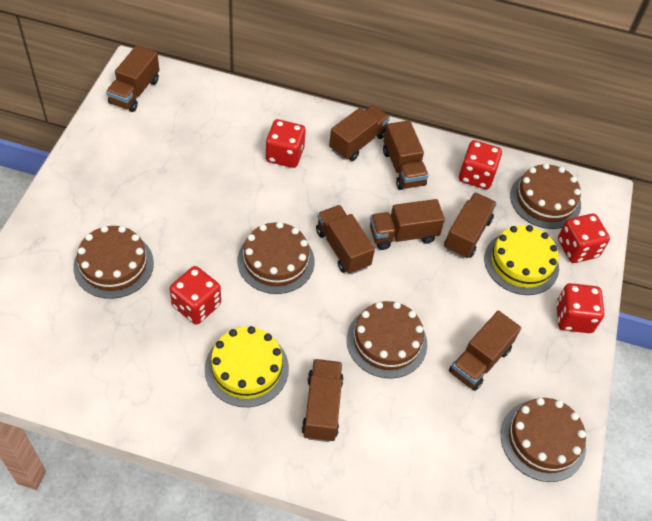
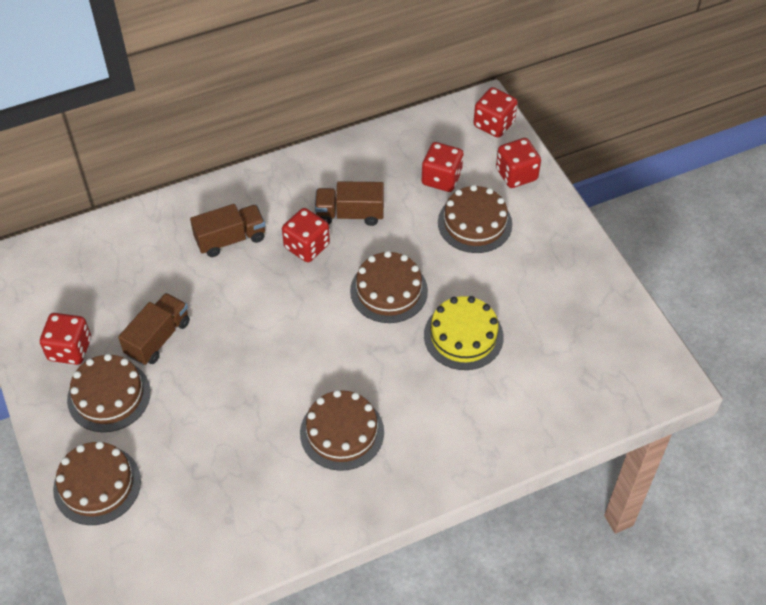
brown truck: [106,45,159,112] [302,359,344,442] [316,205,375,275] [329,105,390,161] [370,199,445,250] [383,120,429,190] [444,192,497,259] [449,311,521,391] = 8 -> [118,293,190,365] [190,204,265,257] [315,181,384,226] = 3
yellow cake: [205,326,289,407] [484,225,559,295] = 2 -> [424,296,504,370] = 1

